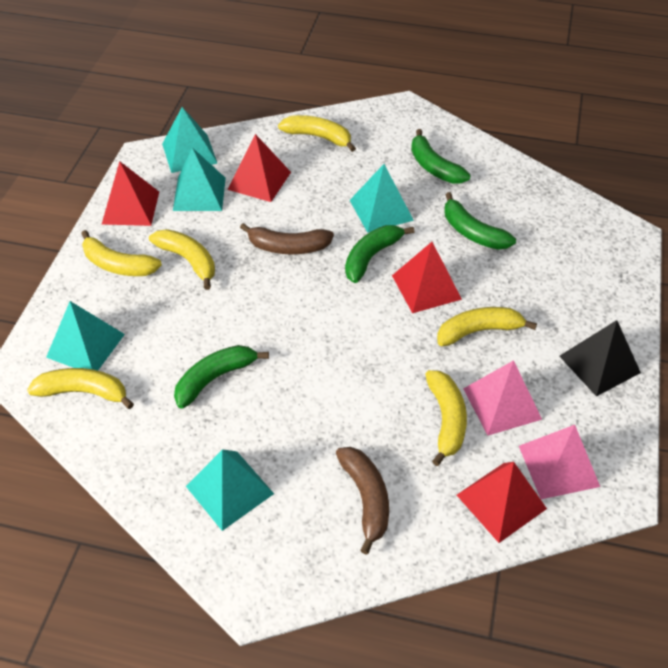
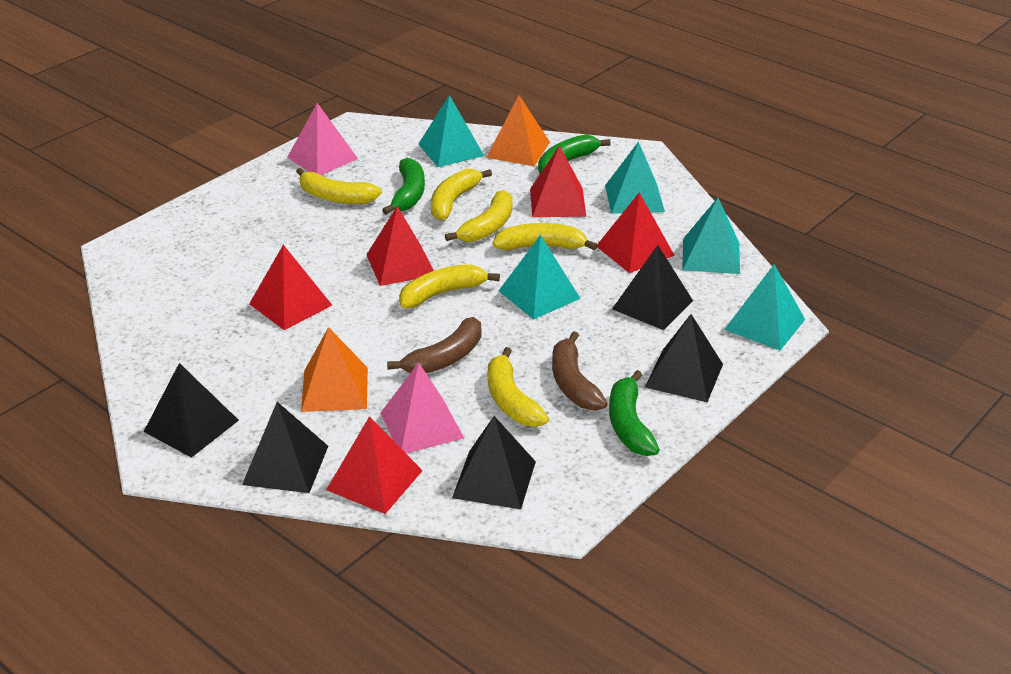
black pyramid: [559,320,641,397] = 1 -> [144,363,239,458] [242,402,328,493] [452,416,536,509] [612,245,693,330] [645,314,723,402] = 5
green banana: [174,345,269,409] [345,225,414,283] [411,129,471,183] [444,192,516,250] = 4 -> [382,158,425,214] [538,134,611,174] [609,370,660,456] = 3
orange pyramid: none = 0 -> [301,327,368,412] [486,95,550,166] = 2
red pyramid: [102,161,159,226] [227,134,291,202] [392,242,462,313] [457,462,547,543] = 4 -> [249,245,332,330] [326,416,423,514] [366,206,434,286] [530,145,586,217] [597,192,675,273] = 5

